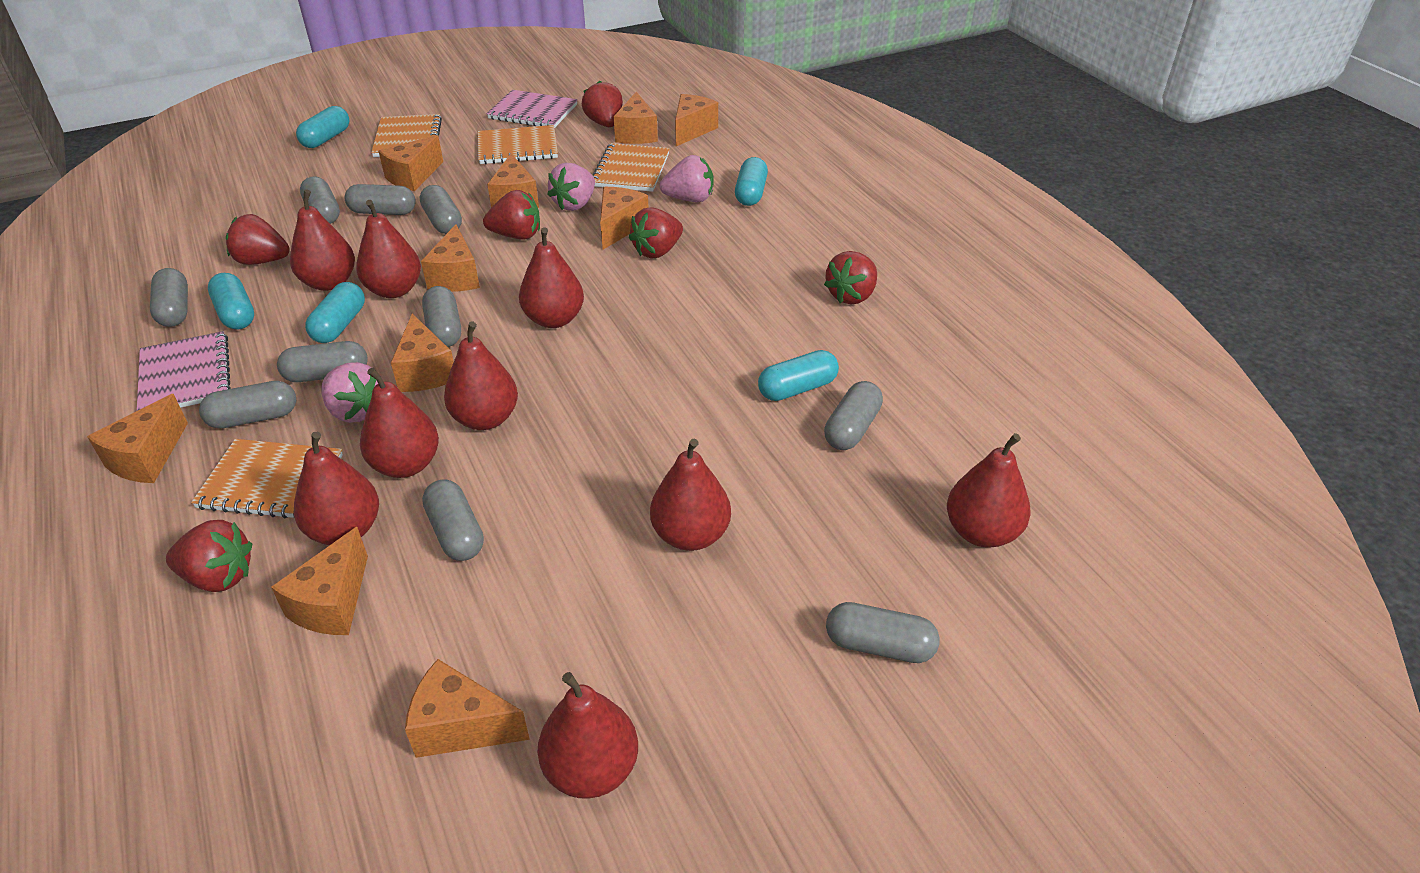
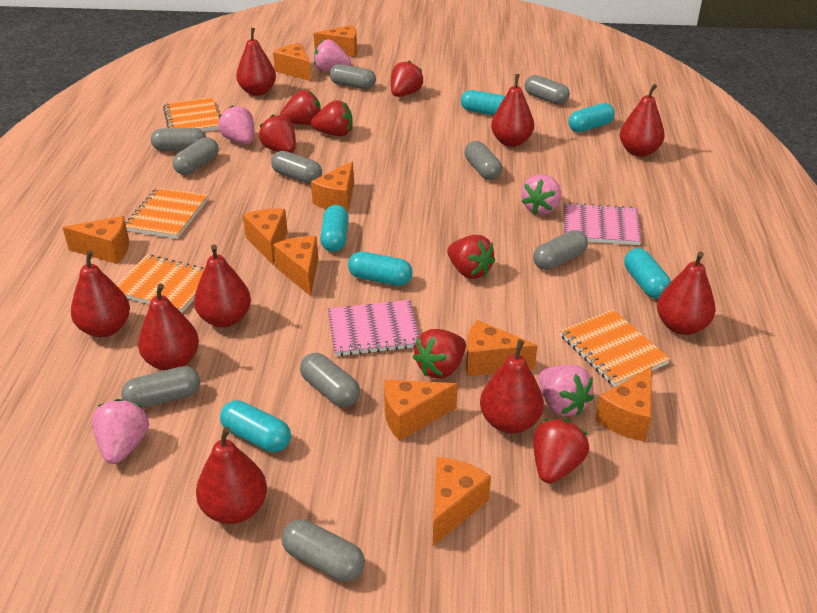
pink strawberry: [321,362,378,423] [547,163,595,211] [660,155,713,202] = 3 -> [92,399,149,464] [218,105,254,144] [314,39,351,72] [521,174,561,215] [539,365,594,416] = 5
red strawberry: [166,520,252,592] [226,214,290,265] [483,190,540,240] [582,81,623,127] [629,207,683,259] [824,251,877,304] = 6 -> [259,115,296,153] [280,90,321,125] [311,100,353,136] [391,61,423,97] [413,329,466,379] [447,235,495,279] [533,419,589,483] = 7
turquoise capsule: [208,273,254,329] [296,106,349,148] [305,282,365,343] [735,157,768,206] [758,350,839,401] = 5 -> [220,400,291,452] [320,205,349,252] [348,252,413,286] [461,90,505,115] [568,103,615,132] [624,248,671,299] = 6

